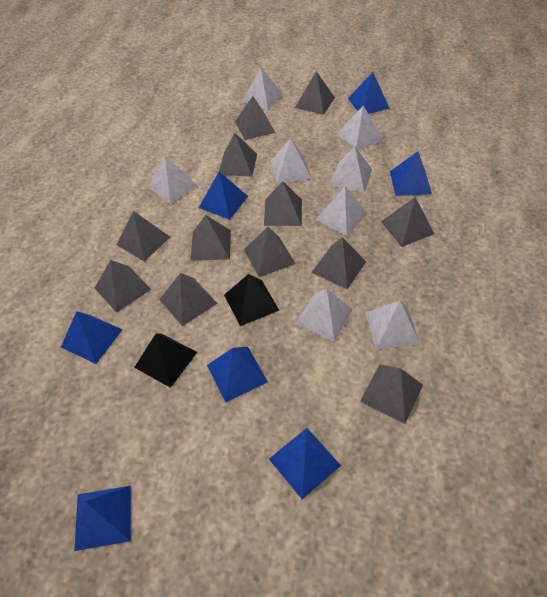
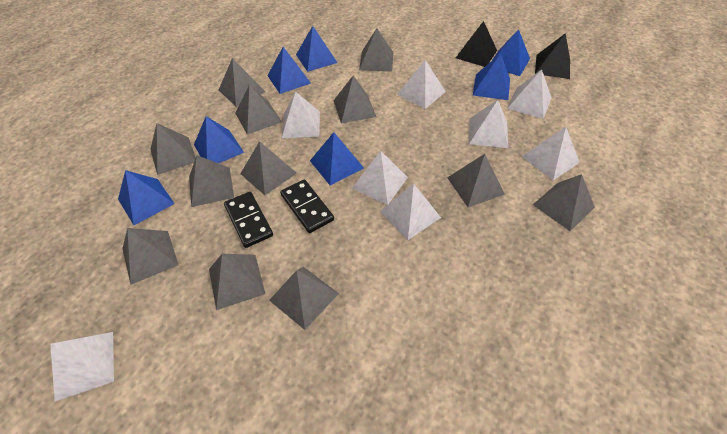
black domino: none = 0 -> [224,192,273,248] [280,179,334,233] = 2

